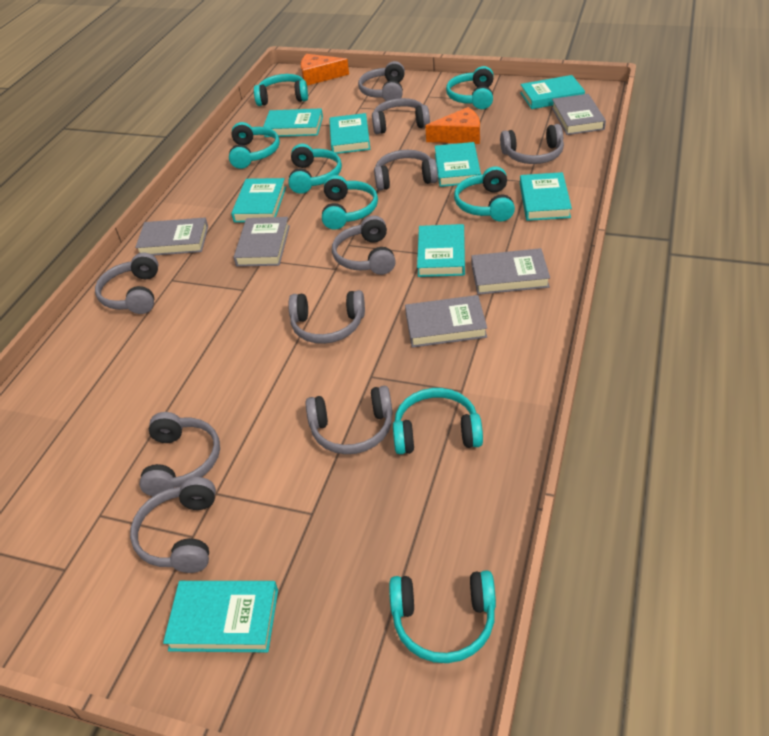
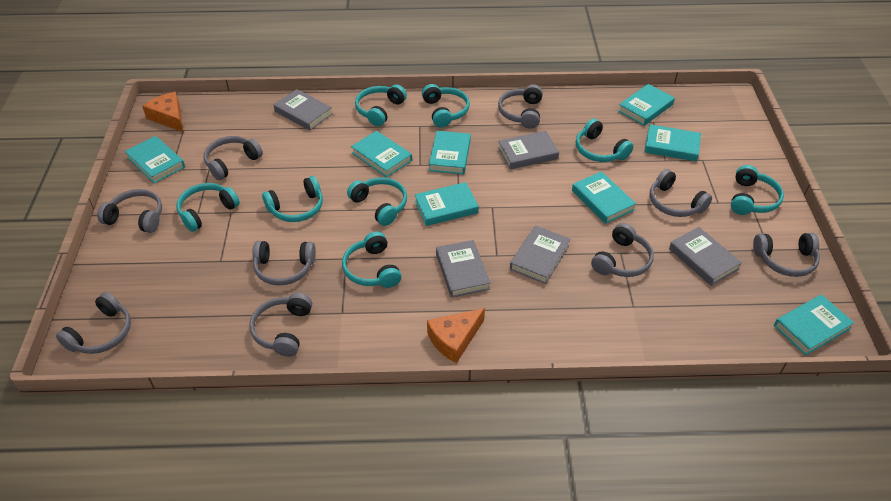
grey headphones: [95,252,159,314] [130,477,216,573] [139,412,220,496] [288,290,365,344] [306,386,393,454] [332,216,396,275] [358,61,405,101] [372,98,430,134] [374,150,438,191] [500,124,564,164] = 10 -> [56,292,131,354] [97,189,162,233] [204,136,263,180] [249,293,312,357] [253,241,316,286] [498,84,543,128] [591,223,654,277] [650,169,712,217] [753,233,820,277] = 9

